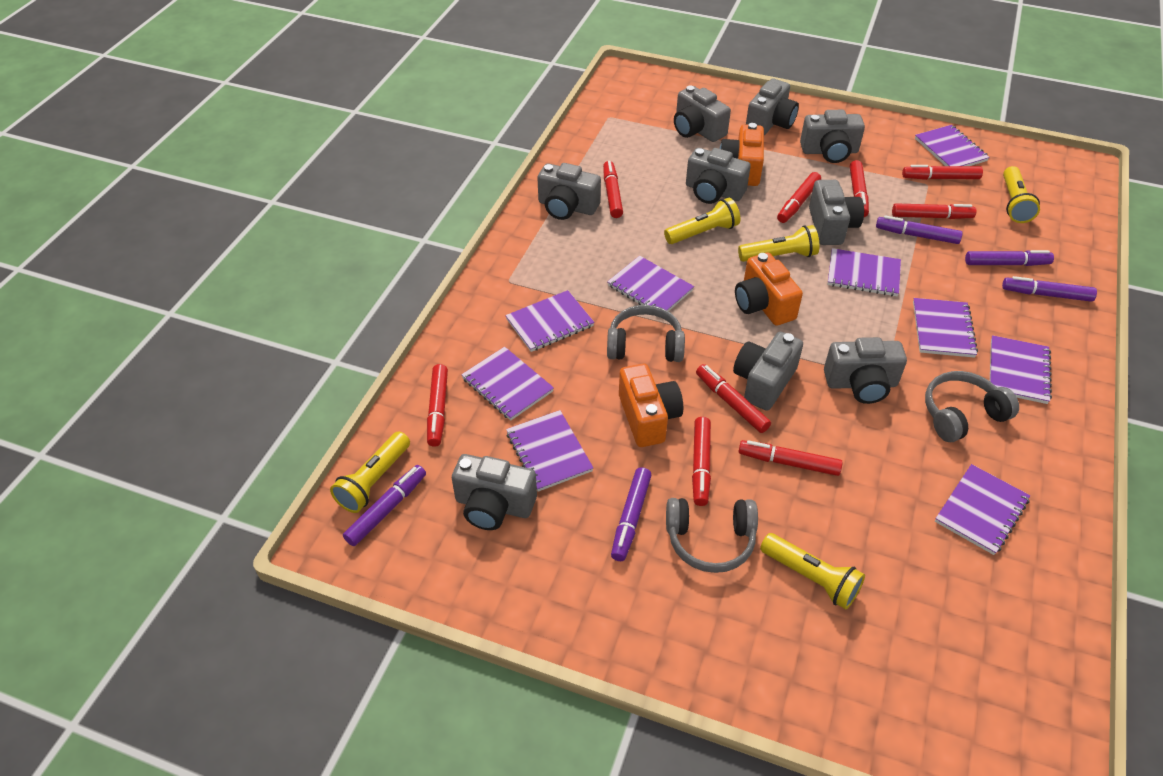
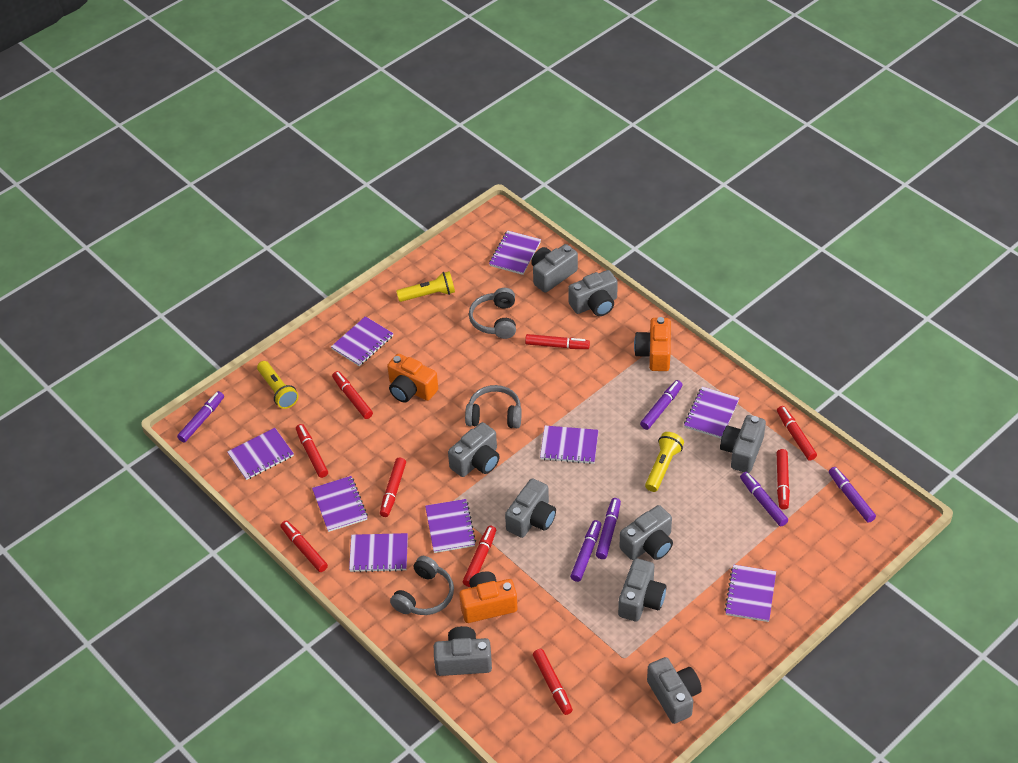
purple marker: [343,465,426,546] [611,467,652,561] [876,215,963,244] [965,250,1054,266] [1002,276,1097,302] = 5 -> [177,391,224,442] [570,520,602,582] [596,498,621,559] [640,380,682,430] [740,472,788,526] [829,467,876,523] = 6
yellow flashlight: [330,431,410,513] [664,198,741,244] [738,225,819,262] [760,533,865,609] [1003,166,1040,223] = 5 -> [257,361,299,409] [396,271,455,302] [645,432,684,492] = 3

